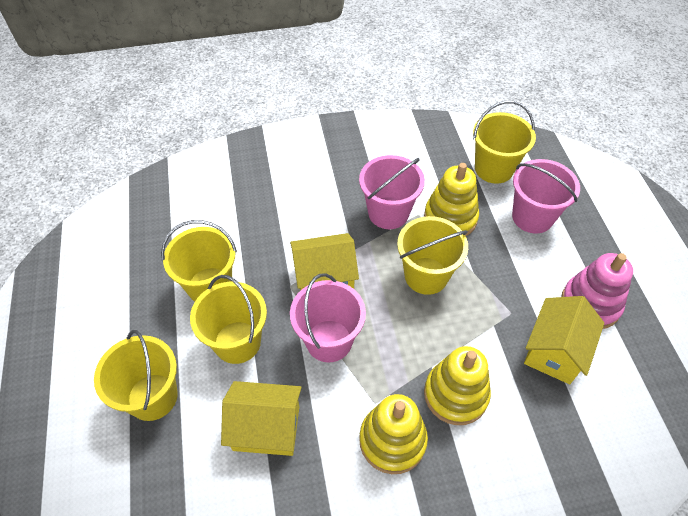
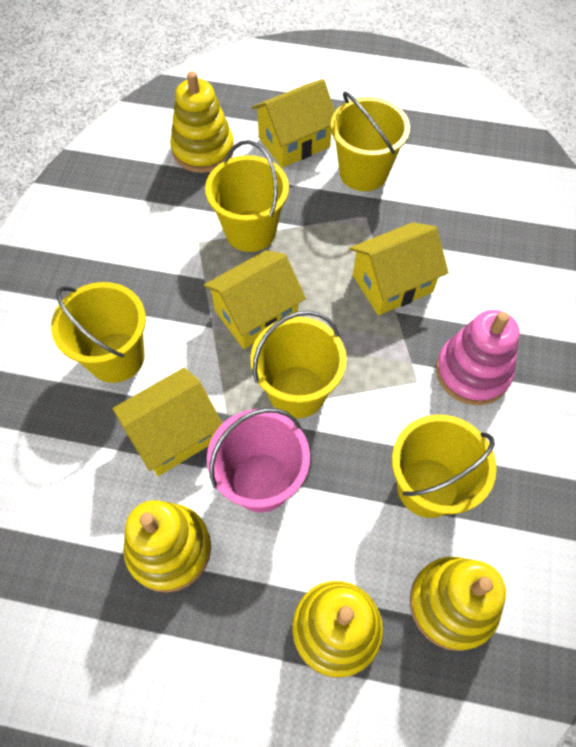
pink bucket: [290,273,366,362] [359,155,425,229] [512,159,580,233] = 3 -> [207,408,310,512] = 1
yellow house: [221,381,302,456] [290,233,359,291] [524,296,604,384] = 3 -> [112,368,222,476] [204,250,306,349] [251,79,335,168] [349,222,449,315] = 4
yellow stacking toy: [359,394,428,474] [424,163,479,236] [424,346,491,425] = 3 -> [123,500,211,593] [170,71,234,173] [292,581,383,678] [410,557,506,651] = 4

